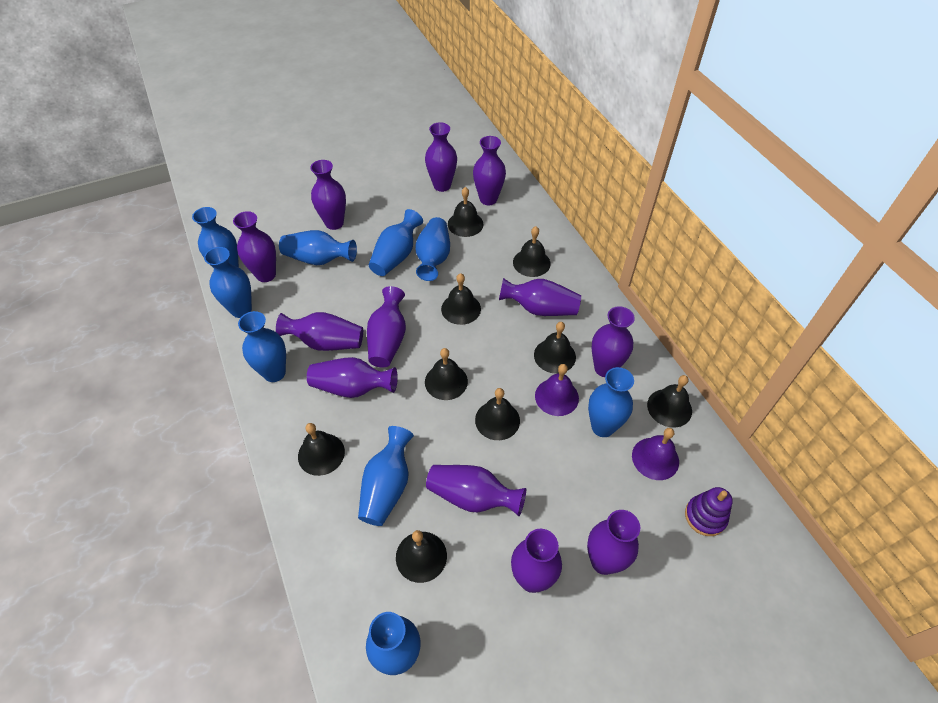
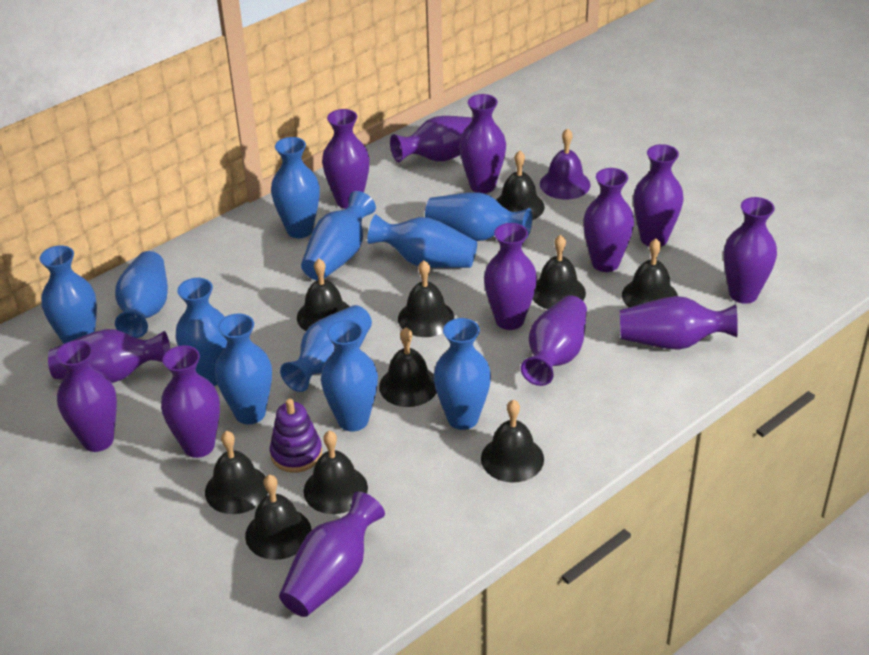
black bell: [298,423,345,476] [396,530,447,583] [425,348,468,400] [441,273,481,325] [448,187,483,237] [475,388,520,440] [513,226,551,277] [534,322,576,374] [647,375,692,428] = 9 -> [205,431,268,514] [245,475,312,560] [297,259,350,331] [304,431,368,514] [379,327,437,407] [398,261,454,337] [481,400,544,483] [496,151,545,220] [532,235,586,309] [622,239,678,307] = 10
blue vase: [192,207,239,267] [204,247,252,318] [238,311,286,382] [279,230,357,265] [358,426,414,526] [366,612,421,675] [369,209,423,276] [415,217,450,281] [588,367,634,437] = 9 -> [40,245,97,344] [115,251,168,338] [176,278,227,386] [215,314,272,424] [271,137,320,238] [280,305,372,392] [301,191,376,280] [321,320,378,431] [367,214,477,268] [425,192,532,241] [434,318,491,430] = 11
purple bell: [535,364,579,416] [632,428,679,480] = 2 -> [540,128,591,200] = 1
purple vase: [233,211,276,282] [276,312,363,351] [307,357,398,398] [310,160,346,230] [367,286,406,367] [425,122,457,192] [426,465,526,516] [473,136,506,205] [499,278,581,316] [511,529,562,593] [587,510,640,575] [591,306,635,377] = 12 -> [48,329,170,383] [55,340,117,452] [161,345,220,458] [279,492,385,617] [322,109,370,209] [390,116,473,162] [459,94,506,194] [484,223,537,330] [521,296,587,386] [583,168,634,272] [620,296,738,350] [633,144,684,247] [724,197,777,304] = 13

